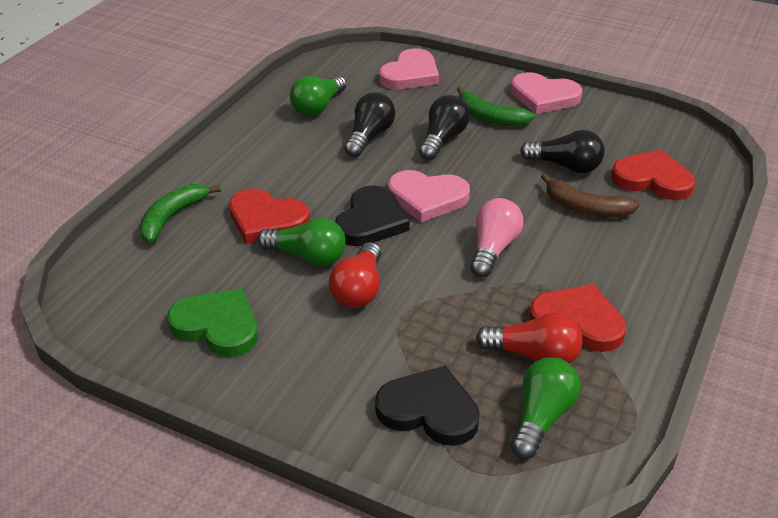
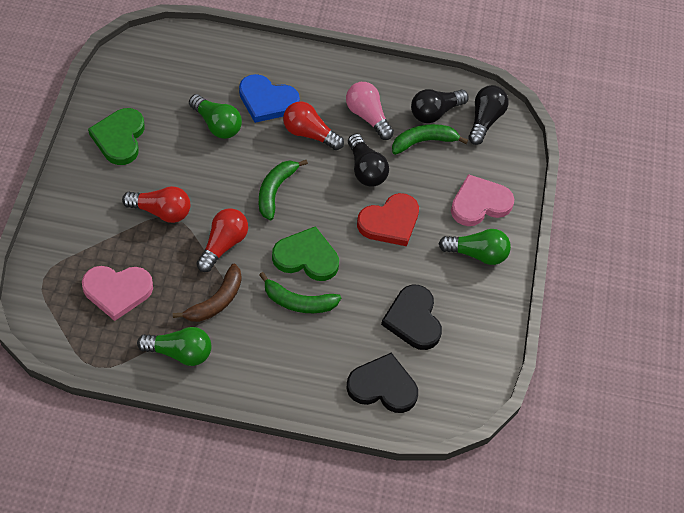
blue heart: none = 0 -> [239,74,300,123] = 1
green banana: [139,184,221,243] [457,87,535,126] = 2 -> [259,160,308,220] [259,272,341,313] [392,124,468,155] = 3
green heart: [167,288,258,357] = 1 -> [88,108,145,165] [272,226,339,281] = 2
pink heart: [379,48,439,89] [388,170,470,222] [511,72,582,114] = 3 -> [82,266,153,321] [451,174,514,226] = 2
red heart: [229,189,310,244] [529,284,626,352] [611,150,695,200] = 3 -> [357,193,419,246] = 1
red light bulb: [329,242,381,308] [476,313,583,363] = 2 -> [122,186,190,223] [197,208,248,272] [283,102,344,150] = 3

